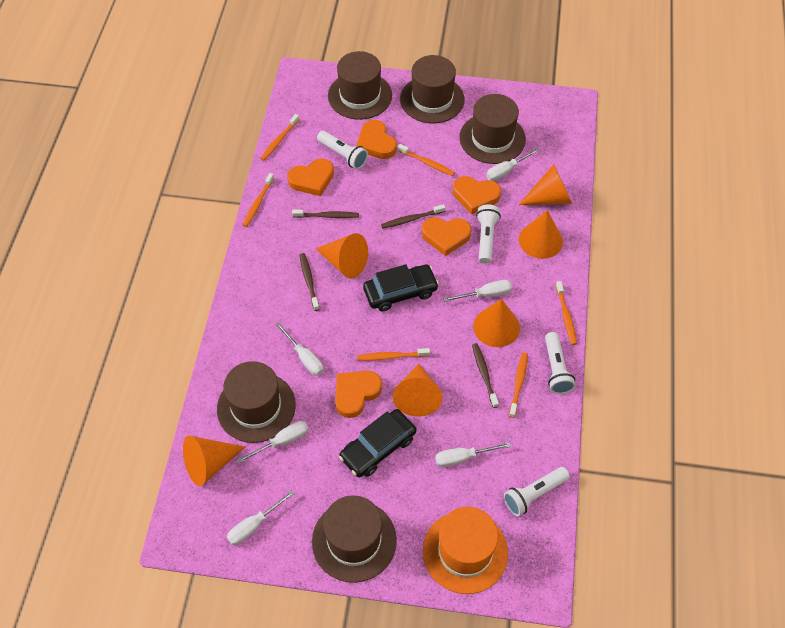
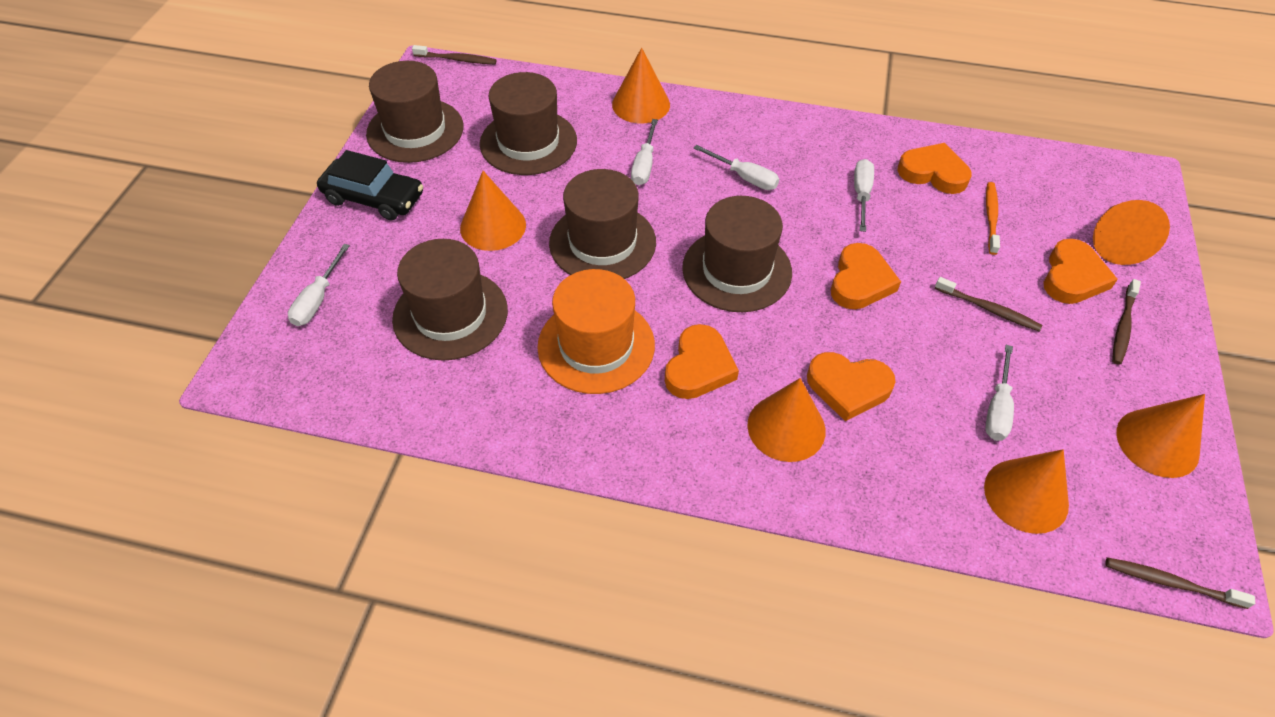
black car: [339,409,416,477] [363,264,439,311] = 2 -> [317,150,423,221] = 1
orange toothbrush: [243,173,274,227] [260,114,300,161] [357,348,430,361] [398,144,455,176] [509,353,528,418] [556,281,577,345] = 6 -> [986,182,1000,255] = 1
white flashlight: [317,131,368,169] [476,204,501,264] [504,467,570,516] [545,332,575,394] = 4 -> none = 0
white screwdriver: [227,490,295,545] [237,421,309,463] [276,322,324,376] [435,442,511,467] [444,280,512,302] [486,148,540,181] = 6 -> [288,244,350,326] [631,119,658,185] [694,145,779,190] [854,159,874,232] [985,345,1014,441] = 5

